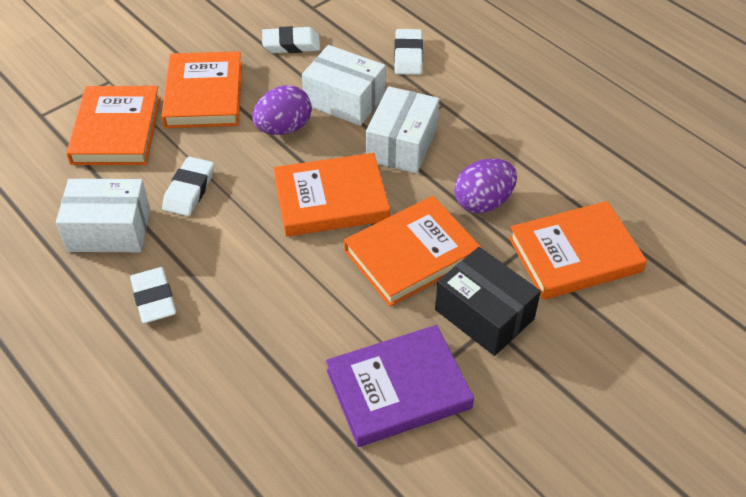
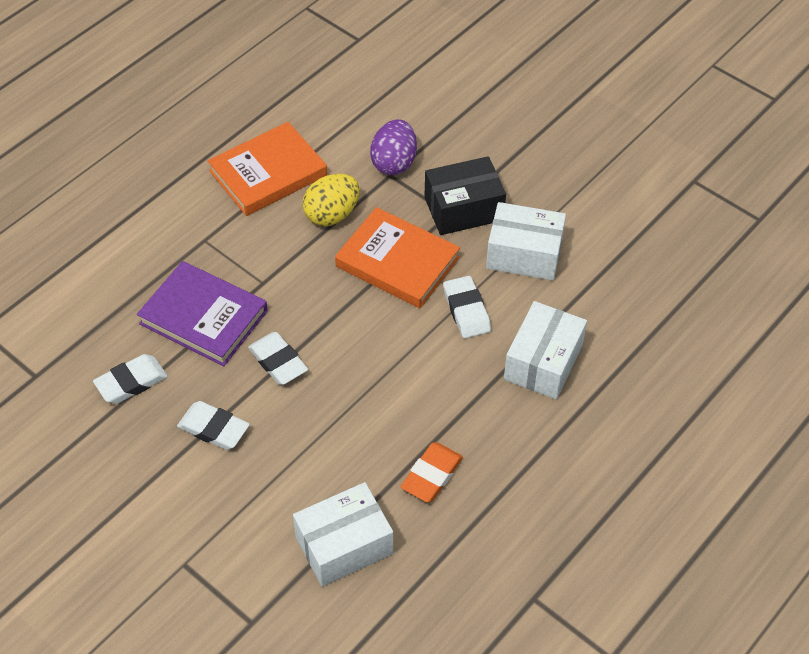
orange book: [66,86,161,165] [161,51,242,128] [274,153,390,237] [344,196,482,307] [509,201,647,300] = 5 -> [208,122,327,216] [335,207,460,308] = 2
orange eraser: none = 0 -> [401,442,463,503] = 1
purple egg: [252,85,312,135] [454,159,517,213] = 2 -> [370,119,417,175] = 1
yellow egg: none = 0 -> [302,174,360,226] = 1

